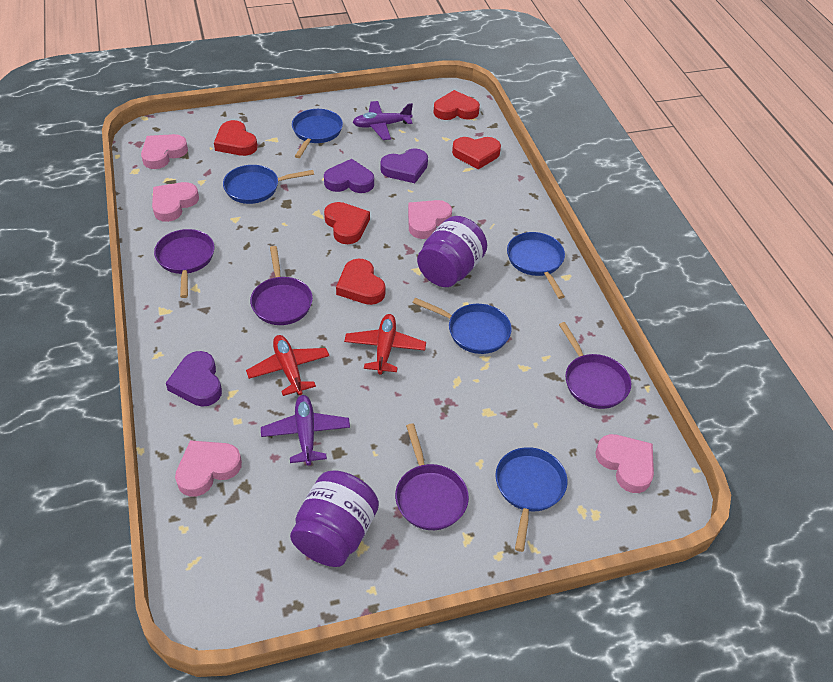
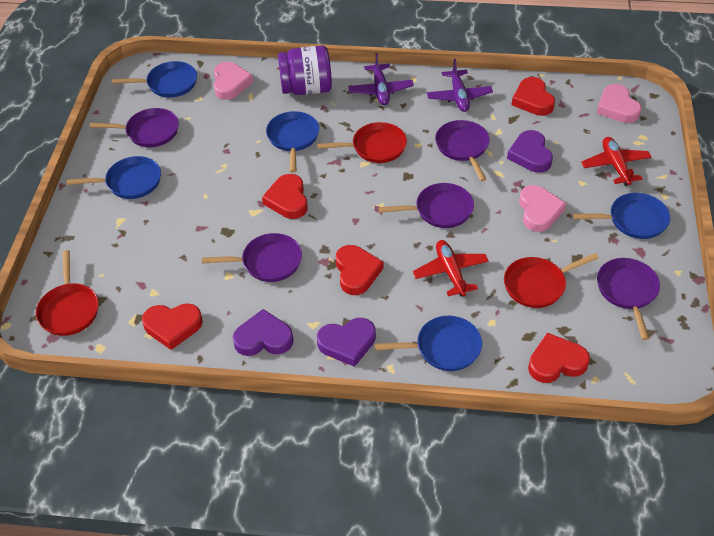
pink heart: [141,134,188,169] [152,182,199,222] [175,440,242,497] [408,200,452,239] [595,434,654,493] = 5 -> [214,62,253,100] [519,185,566,232] [597,84,642,123] = 3
purple jar: [290,470,379,567] [417,216,487,287] = 2 -> [278,46,332,95] = 1
purple pan: [154,229,215,298] [250,246,313,325] [395,423,469,530] [559,322,631,409] = 4 -> [89,108,179,147] [202,233,302,282] [379,183,474,228] [435,120,490,181] [597,258,660,340] = 5
red pan: none = 0 -> [36,250,99,336] [317,122,407,163] [504,253,599,308] = 3

